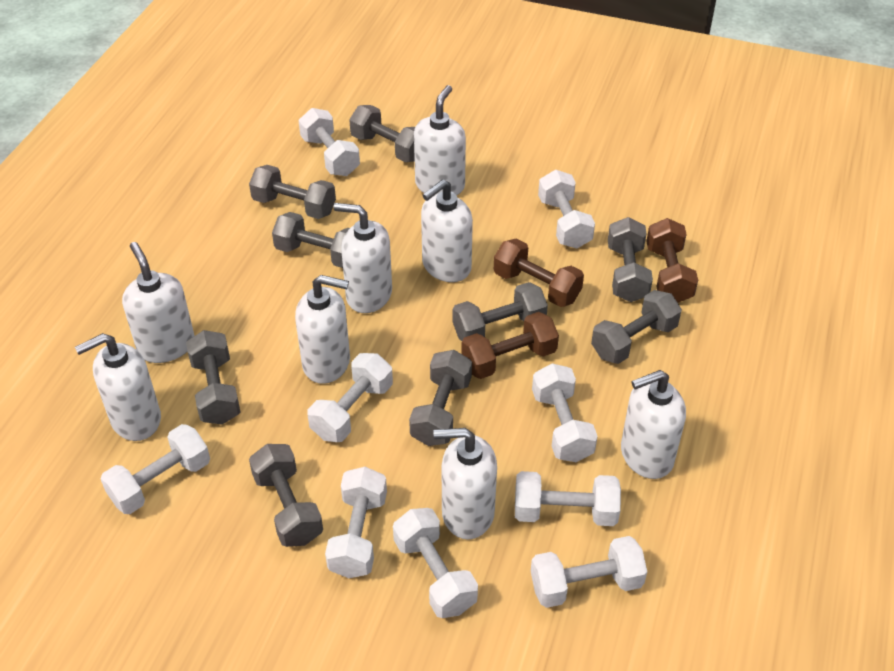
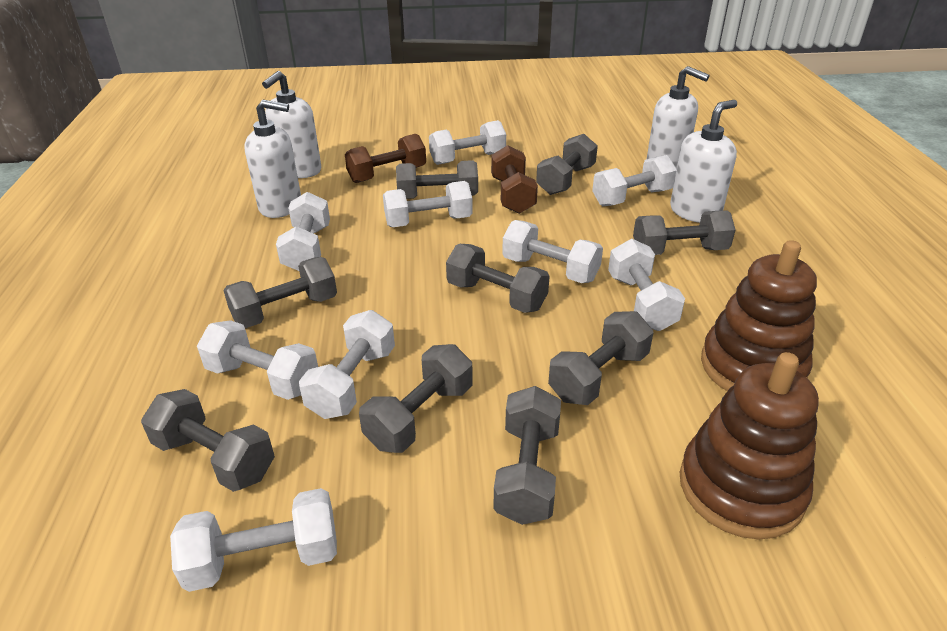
brown dumbbell: [461,312,559,379] [494,239,584,307] [646,218,698,303] = 3 -> [345,134,426,183] [491,145,538,214] = 2
brown stacking toy: none = 0 -> [679,352,819,539] [701,240,817,391] = 2
white soap dispenser: [75,333,161,441] [122,242,195,363] [295,275,350,384] [334,203,392,313] [414,85,466,195] [421,179,473,282] [433,428,497,540] [621,370,686,479] = 8 -> [244,100,301,218] [262,71,321,178] [647,66,710,169] [670,100,737,223] = 4

